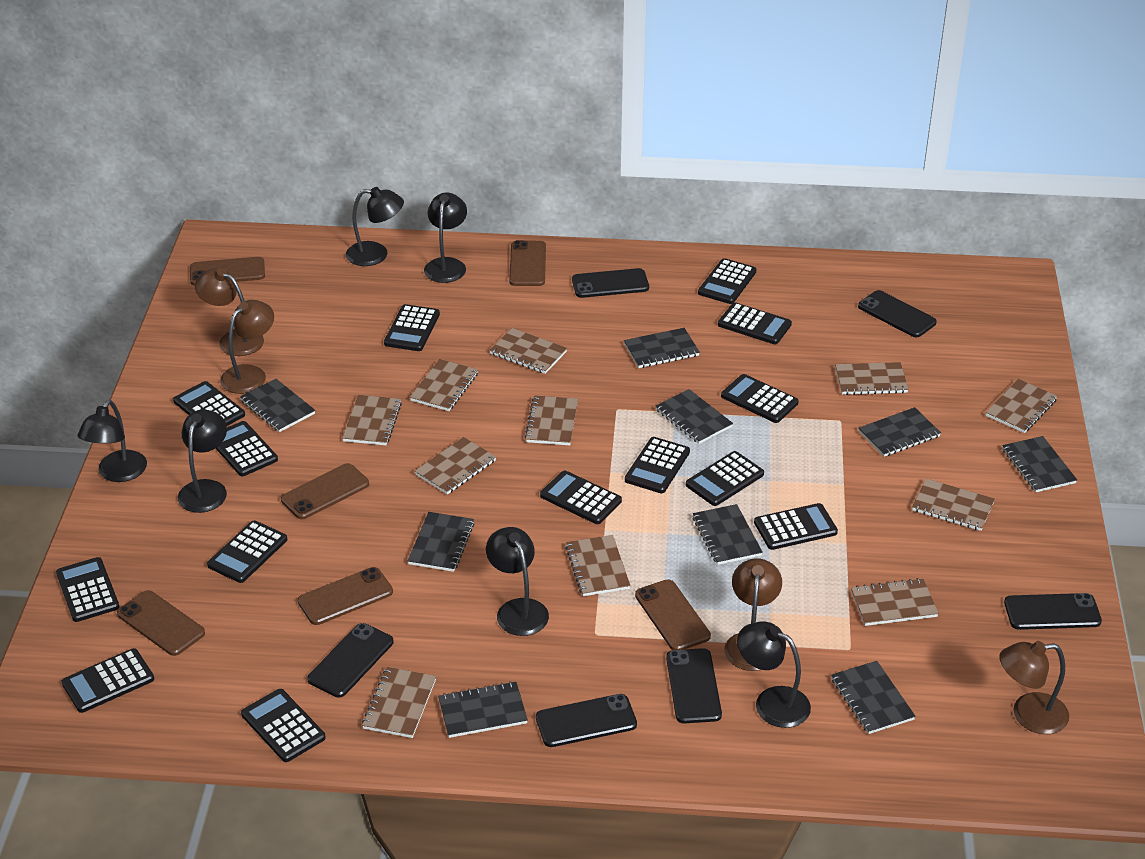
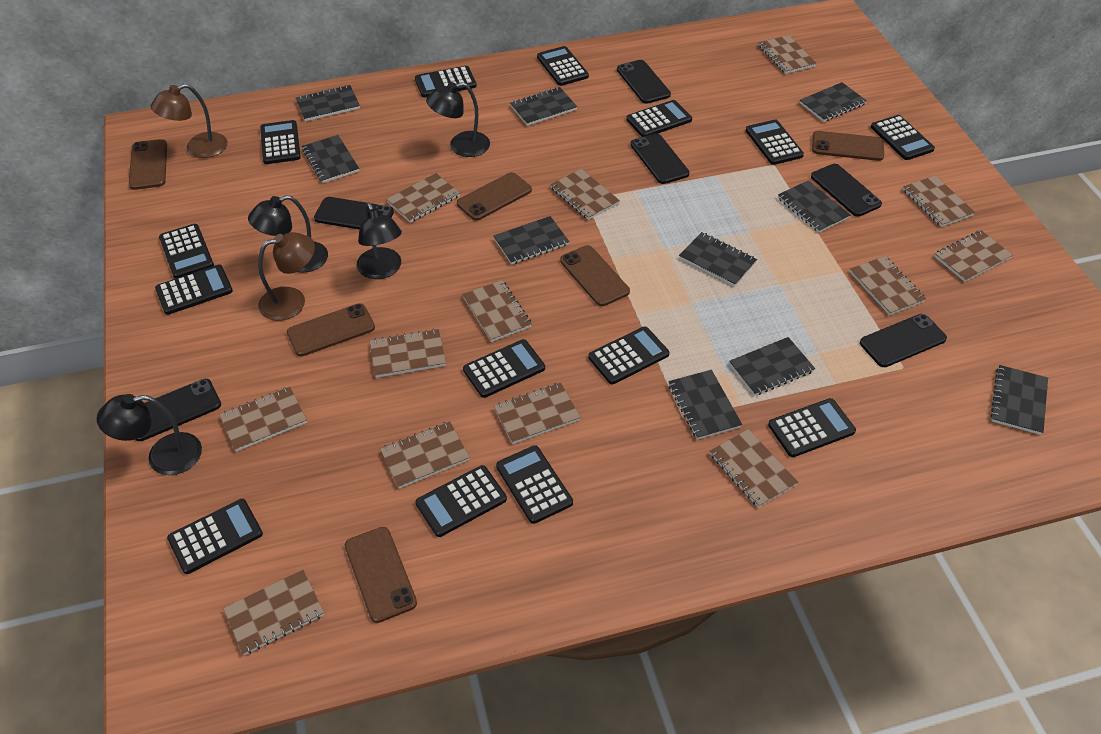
black lamp: [78,400,147,482] [178,409,227,513] [346,187,404,266] [424,193,467,283] [486,527,549,636] [737,621,811,728] = 6 -> [97,394,202,475] [248,195,328,273] [357,202,402,279] [426,82,490,157] = 4
black notebook: [240,379,315,432] [408,512,474,572] [438,681,528,738] [624,328,700,368] [655,389,733,444] [693,504,763,565] [831,661,916,734] [859,407,941,457] [1002,436,1077,492] = 9 -> [296,85,360,121] [302,135,359,183] [493,216,569,265] [510,87,577,126] [668,370,742,440] [679,232,757,286] [729,337,815,396] [778,180,850,233] [800,82,867,122] [991,365,1048,435] = 10
brown lamp: [195,268,264,356] [220,300,274,394] [724,558,782,671] [999,641,1069,734] = 4 -> [151,84,227,158] [258,232,315,321] = 2
brown notebook: [342,395,402,445] [362,667,436,738] [410,359,478,411] [415,437,496,495] [490,328,567,374] [525,395,578,445] [565,535,631,596] [835,362,909,395] [851,578,939,626] [912,478,995,531] [986,379,1058,433] = 11 -> [219,387,307,452] [223,570,324,655] [370,329,446,378] [380,421,470,489] [386,173,460,223] [462,280,532,342] [494,383,581,444] [550,169,620,220] [710,429,798,508] [759,35,817,74] [850,256,926,315] [903,175,975,227] [934,230,1013,282] = 13

